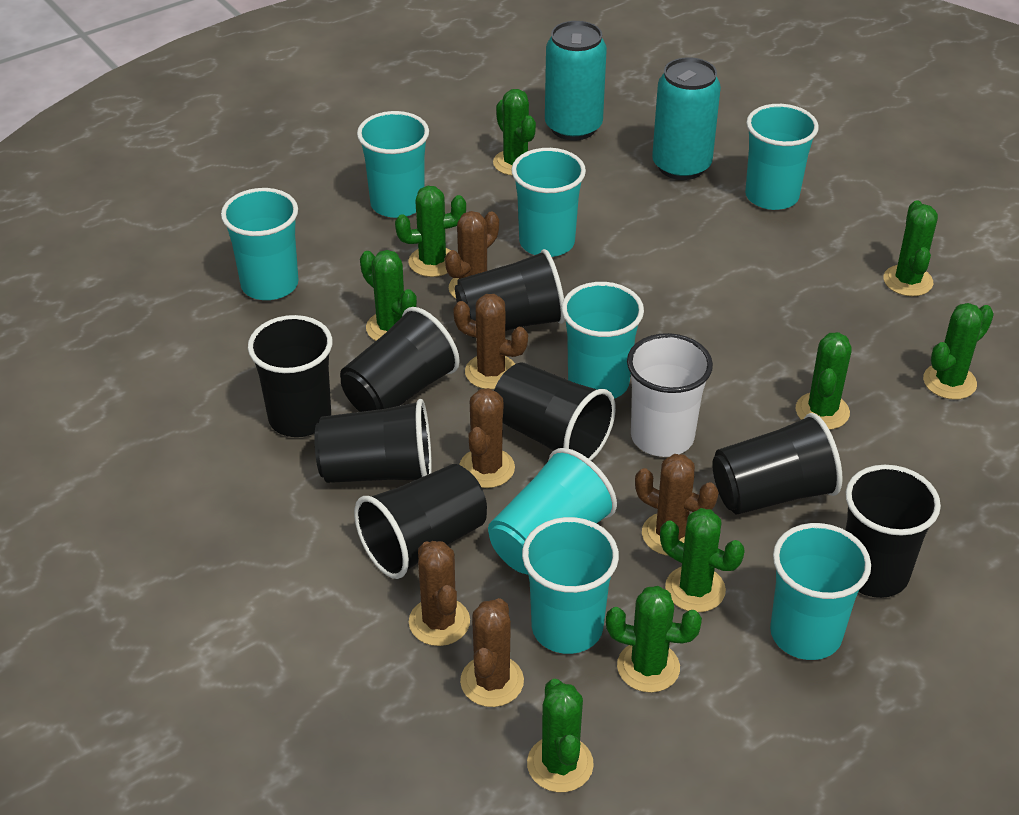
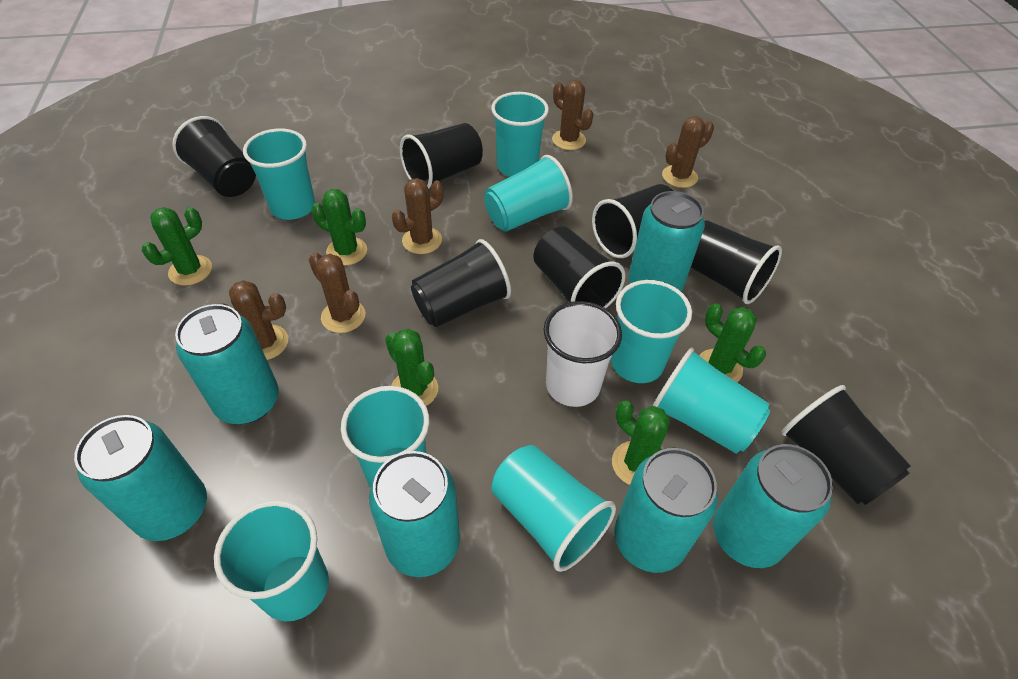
black cup: [248,315,332,437] [314,399,432,483] [340,307,460,412] [354,464,487,579] [455,249,565,338] [494,362,616,461] [712,413,843,515] [845,465,941,598] = 8 -> [172,116,256,197] [400,123,483,189] [411,239,511,327] [534,227,626,308] [592,184,673,258] [691,220,782,304] [781,385,911,505] = 7
brown cactus: [409,541,470,646] [445,211,499,299] [453,294,528,390] [459,388,515,488] [460,598,524,707] [635,454,718,556] = 6 -> [218,280,288,360] [309,252,365,333] [392,178,444,254] [552,80,593,150] [662,116,714,188] = 5
green cactus: [360,250,417,341] [395,186,466,277] [493,89,536,176] [527,679,594,792] [606,586,702,693] [660,508,745,612] [796,332,852,430] [884,200,938,296] [923,303,994,400] = 9 -> [142,207,212,286] [311,189,367,266] [385,329,438,406] [612,400,676,485] [699,304,766,382] = 5
turquoise can: [545,21,607,140] [652,57,721,180] = 2 -> [74,415,207,541] [175,304,279,424] [369,451,460,577] [614,448,718,573] [628,191,705,292] [713,444,833,568] = 6

